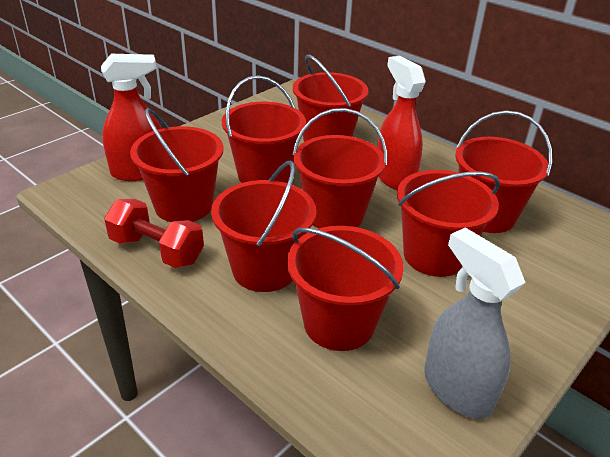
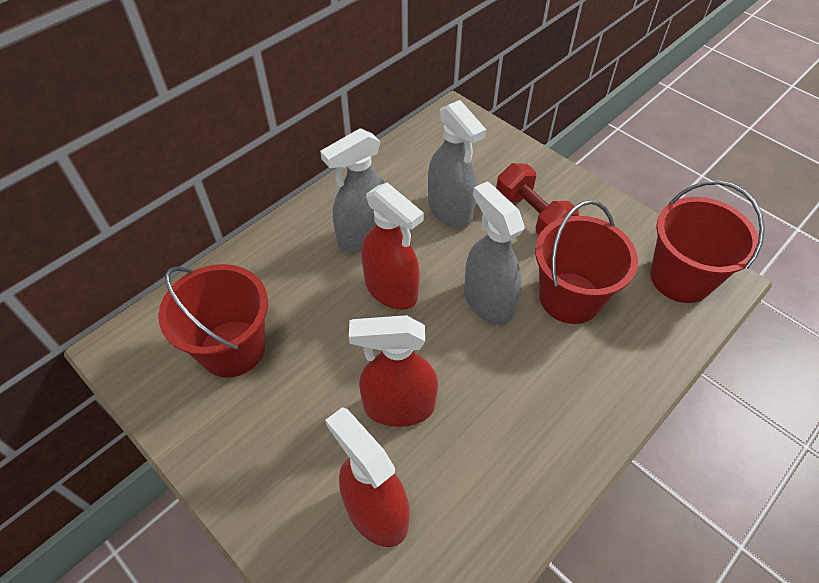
grey spray bottle: [424,227,526,419] = 1 -> [320,128,385,252] [428,100,486,228] [464,181,525,325] = 3
red bucket: [130,108,223,222] [211,161,316,292] [222,75,306,183] [287,226,404,351] [293,54,368,142] [293,108,387,229] [397,170,500,277] [455,111,552,233] = 8 -> [158,264,268,378] [535,200,638,324] [650,181,765,303] = 3
red spray bottle: [101,54,162,181] [377,56,426,190] = 2 -> [325,407,410,547] [349,315,438,427] [361,182,424,310] = 3

